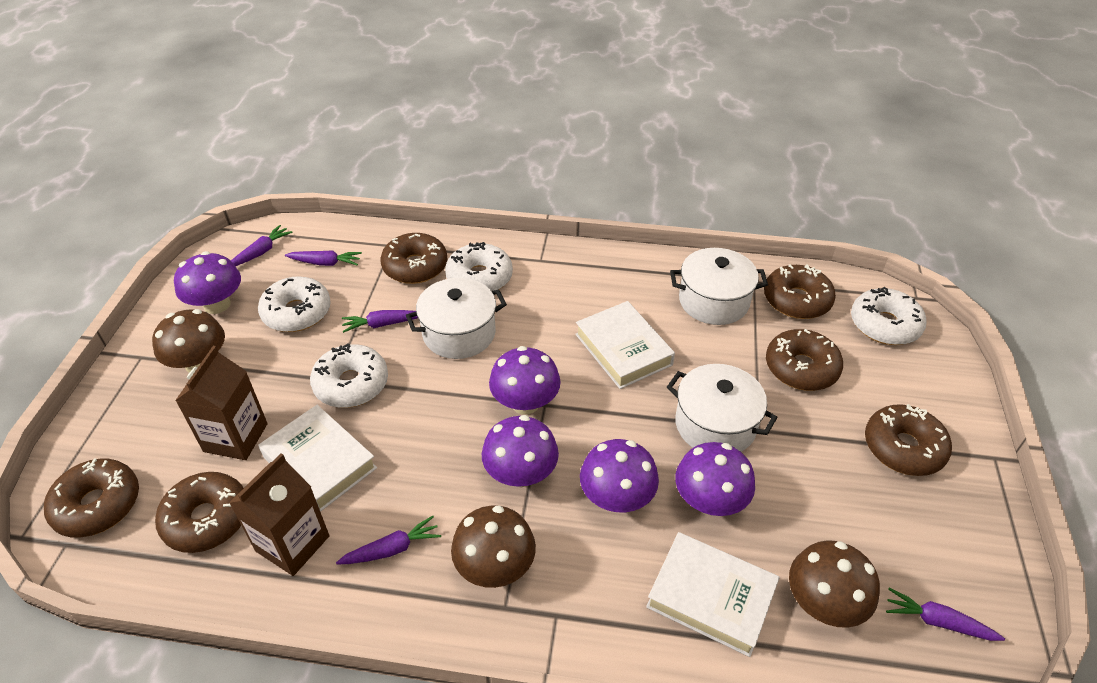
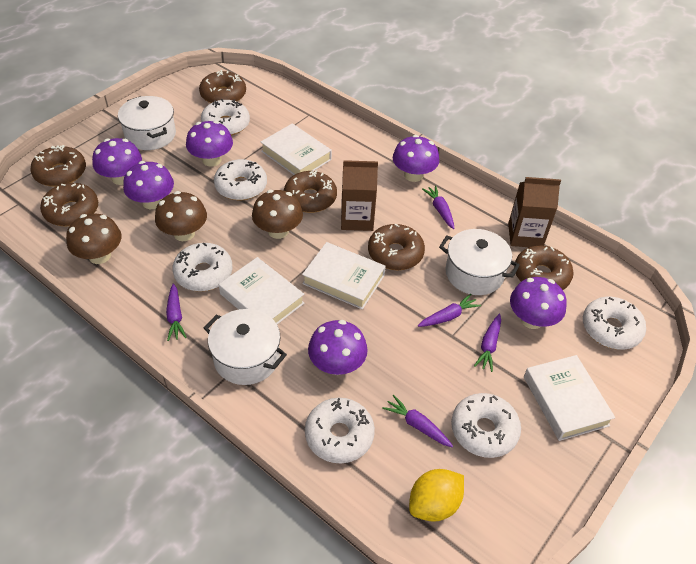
purple mushroom: [174,251,241,314] [482,415,559,487] [489,346,561,414] [580,439,659,512] [675,442,755,516] = 5 -> [92,138,142,185] [123,161,174,209] [186,121,233,167] [308,320,368,375] [393,135,439,182] [510,277,567,329] = 6
white book: [258,405,377,512] [575,301,675,389] [646,532,780,657] = 3 -> [219,257,304,324] [261,123,332,175] [302,242,386,310] [524,355,615,441] = 4
white donut: [258,276,331,332] [310,343,388,408] [445,242,513,291] [851,287,927,345] = 4 -> [173,243,233,292] [201,99,250,136] [214,159,267,200] [305,398,375,463] [451,393,521,458] [583,297,646,349] = 6
yellow lemon: none = 0 -> [409,469,464,522] = 1

